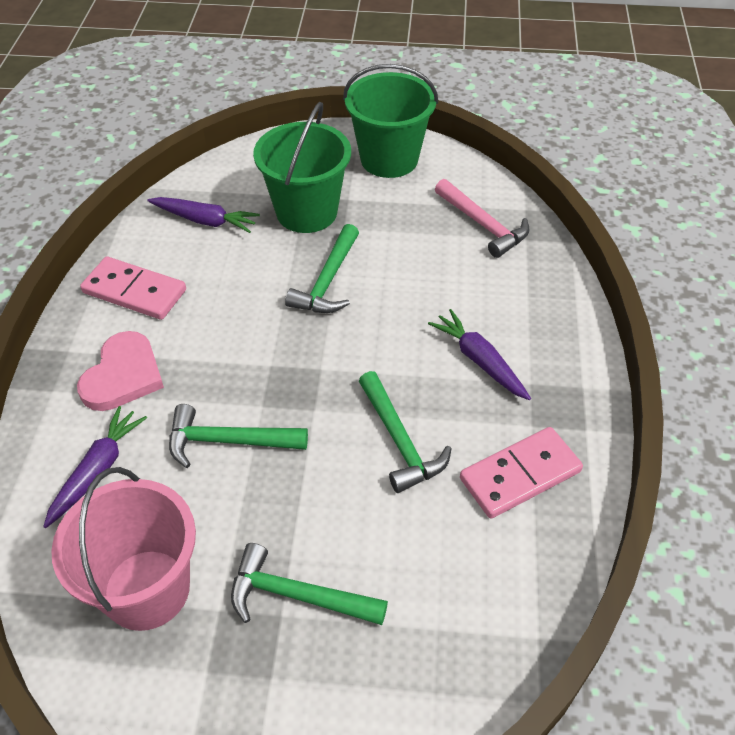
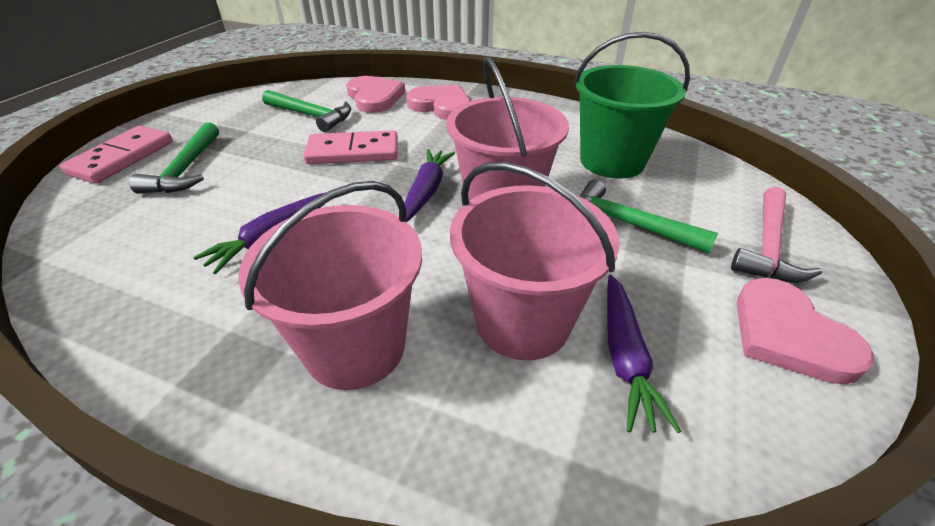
green bucket: [253,102,351,233] [343,64,438,178] = 2 -> [573,32,690,179] = 1
green hammer: [169,404,308,468] [231,543,388,625] [285,224,359,313] [359,371,452,493] = 4 -> [129,122,219,194] [262,90,351,132] [579,179,718,253] = 3
pink bucket: [51,467,196,631] = 1 -> [238,181,422,390] [446,56,569,201] [450,162,620,360] = 3
pink heart: [77,331,164,411] = 1 -> [346,76,405,113] [406,84,471,120] [736,278,874,385] = 3

